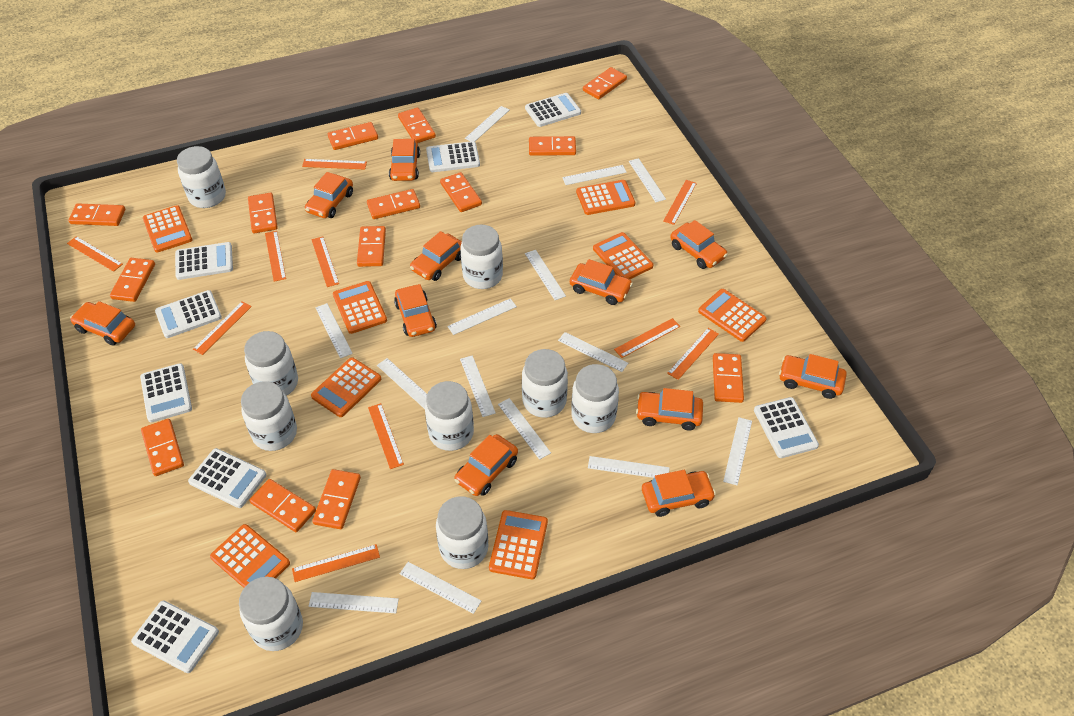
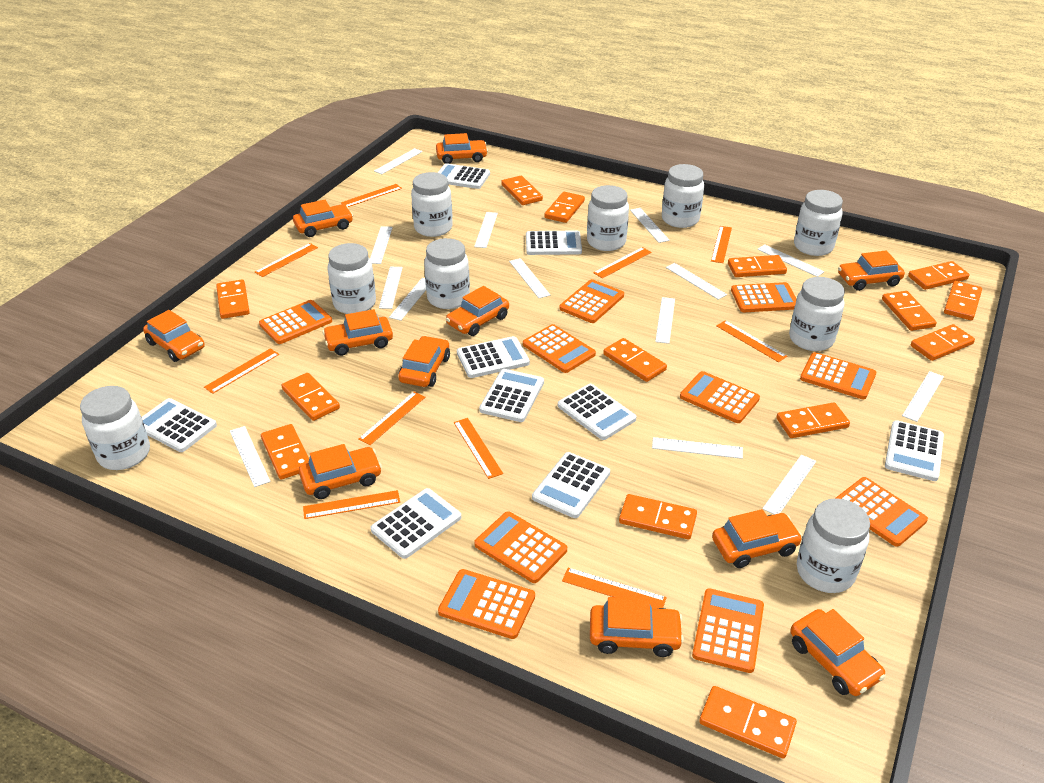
orange calculator: [143,205,192,253] [210,524,290,588] [311,357,381,417] [333,281,387,334] [489,510,548,579] [576,180,635,215] [593,232,653,279] [698,289,767,342] = 8 -> [259,300,332,344] [438,569,535,639] [474,511,567,583] [523,324,596,373] [559,279,624,323] [680,371,760,423] [692,588,764,673] [731,282,797,312] [800,352,876,399] [836,477,928,547] = 10
white calculator: [131,601,219,673] [140,363,192,423] [155,290,222,338] [175,242,233,280] [188,448,267,508] [426,141,480,172] [525,93,581,127] [754,397,819,458] = 8 -> [142,398,217,452] [371,488,461,559] [438,163,490,189] [457,336,530,378] [479,369,544,422] [526,231,582,255] [532,452,610,518] [558,384,637,440] [885,420,944,481] = 9

